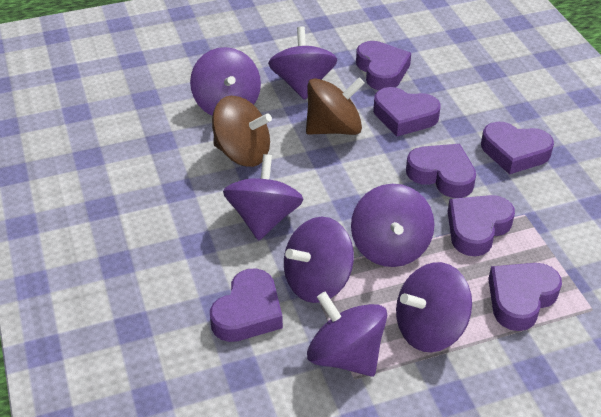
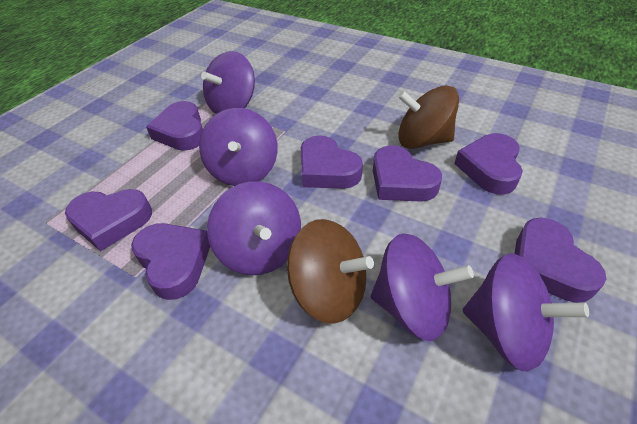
purple spinning top: [190,47,261,116] [223,154,304,240] [268,26,337,100] [284,217,354,303] [307,292,387,376] [351,184,434,267] [396,262,472,352] = 7 -> [199,108,278,186] [201,51,255,114] [207,181,301,275] [371,233,474,341] [463,253,589,371] = 5

